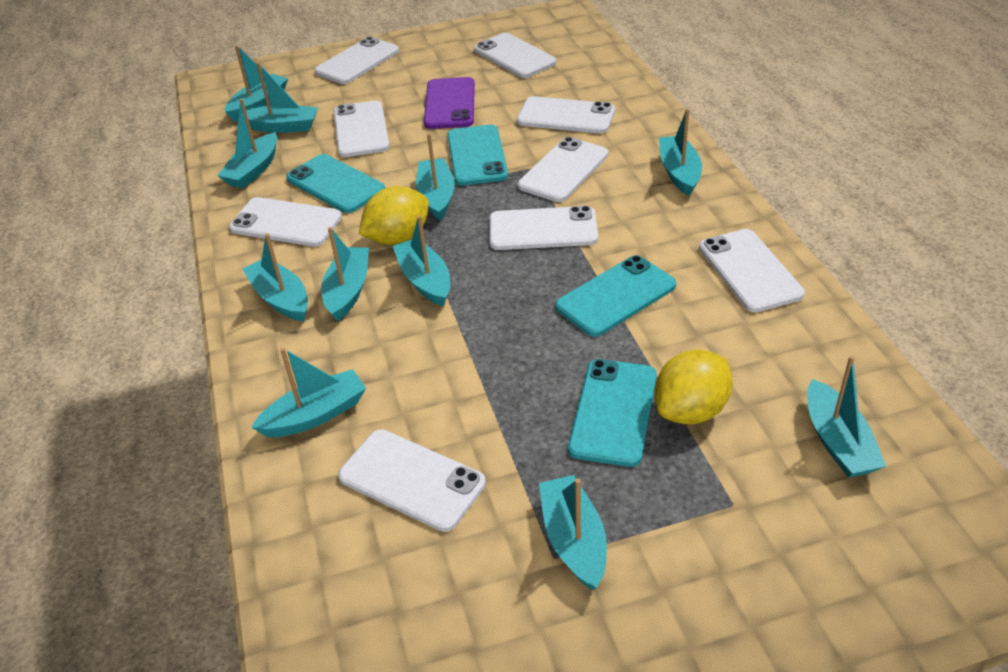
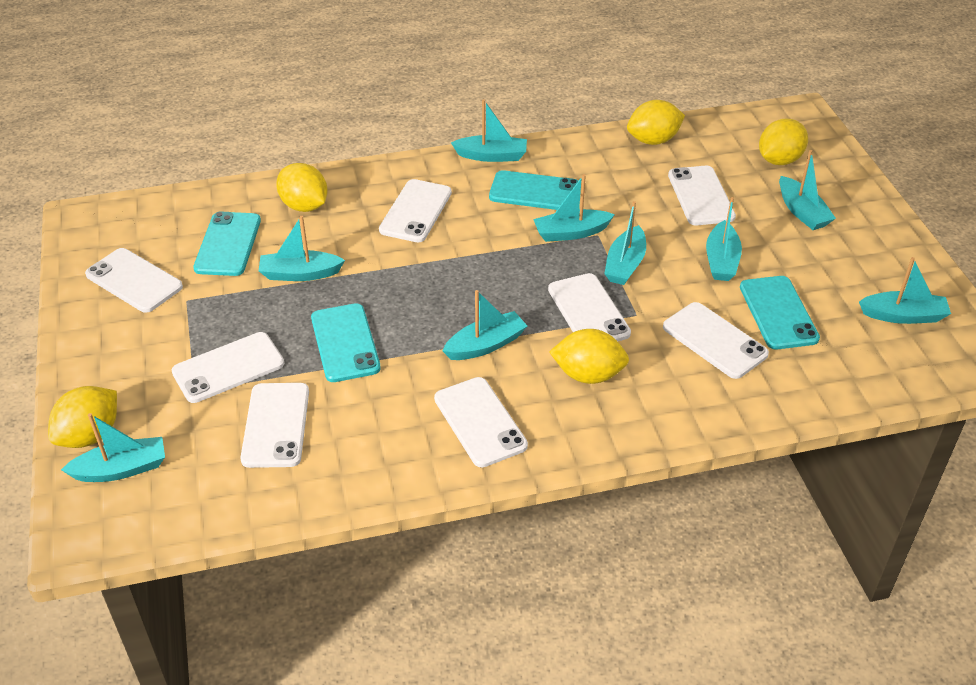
purple phone: [424,77,475,129] = 1 -> none = 0
turquoise boat: [217,99,277,188] [225,45,288,122] [237,62,318,133] [243,233,308,322] [251,348,366,437] [321,227,369,322] [393,215,450,307] [416,133,455,220] [539,475,607,590] [659,108,702,196] [807,356,886,478] = 11 -> [61,413,165,482] [259,216,345,281] [442,290,527,360] [451,100,527,162] [533,174,615,242] [604,201,646,285] [706,197,742,281] [779,150,836,230] [859,257,951,324] = 9
white phone: [229,197,342,247] [315,36,399,84] [334,100,390,157] [338,429,486,532] [474,33,557,78] [489,206,598,250] [517,96,615,134] [518,137,608,202] [699,229,805,312] = 9 -> [85,248,183,313] [172,332,284,403] [240,383,309,468] [379,179,452,242] [434,377,528,468] [548,273,631,341] [663,302,769,379] [668,166,736,225] = 8
yellow lemon: [359,186,429,245] [655,349,733,424] = 2 -> [48,386,117,448] [276,163,328,212] [549,329,629,384] [627,100,685,145] [759,119,808,165] = 5

